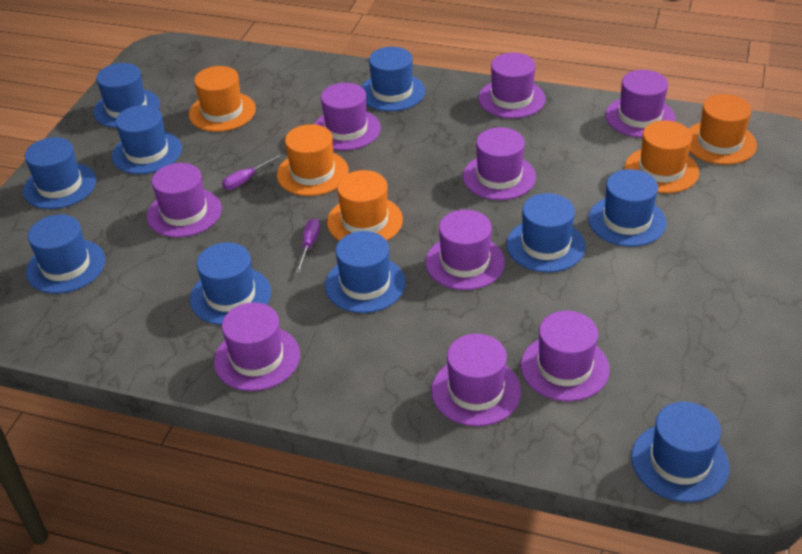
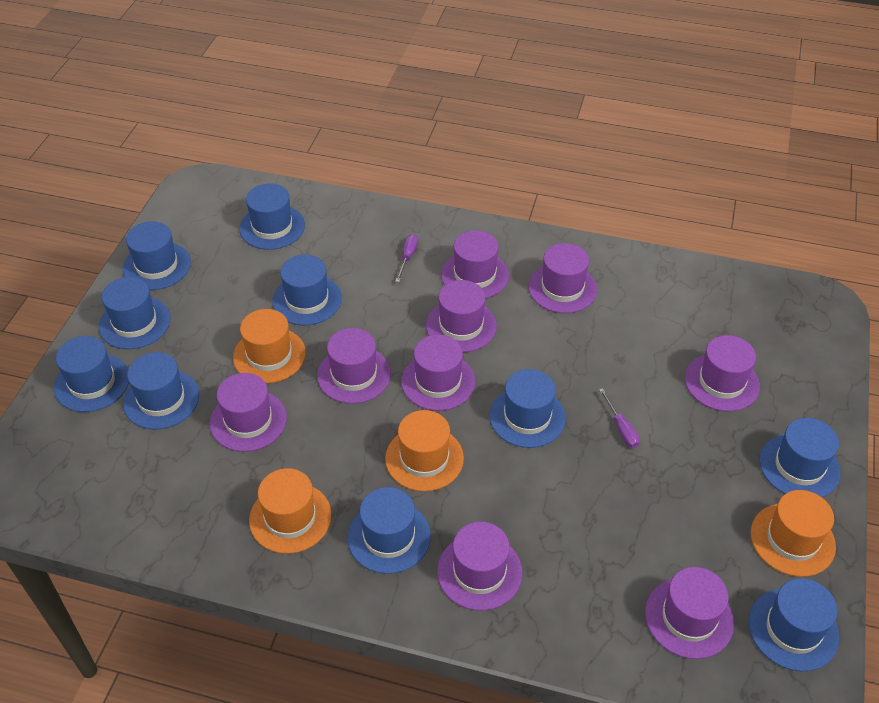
orange hat: [189,66,256,132] [277,124,349,196] [327,170,403,241] [625,121,699,193] [689,94,757,165] = 5 -> [233,309,306,383] [249,468,332,554] [385,410,464,492] [751,490,836,577] = 4

